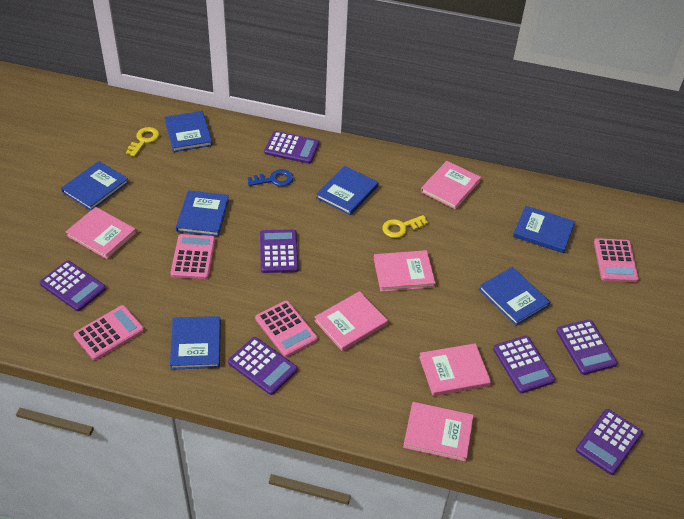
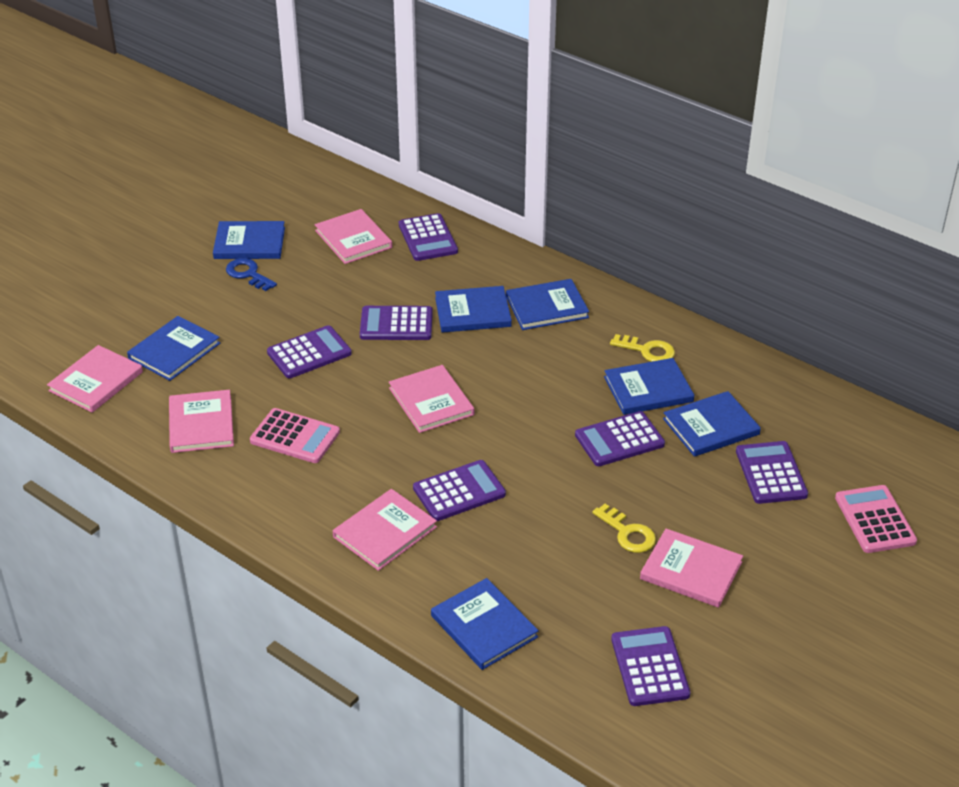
pink calculator: [74,305,144,360] [170,234,215,279] [255,300,318,357] [594,238,639,282] = 4 -> [250,408,340,463] [835,485,917,553] = 2

